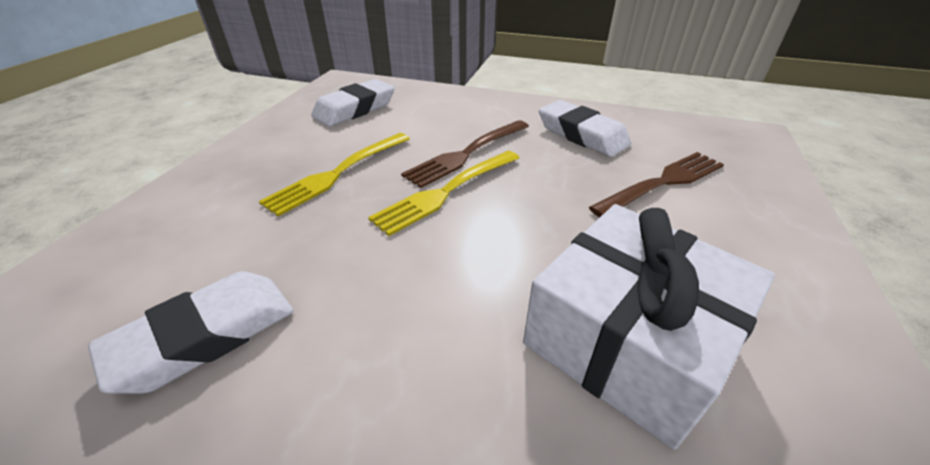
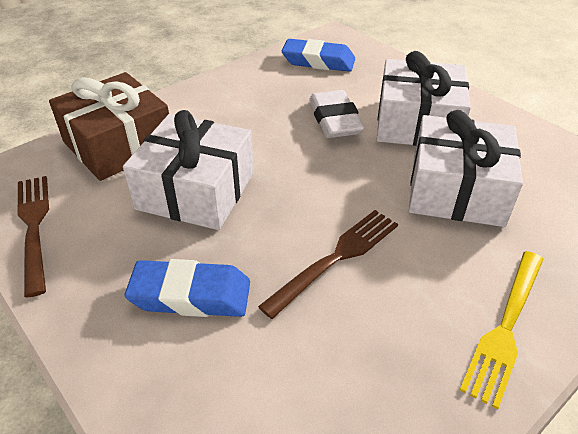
blue eraser: none = 0 -> [125,259,250,317] [282,39,355,72] = 2
brown gift: none = 0 -> [49,72,169,181] = 1
white eraser: [88,271,293,394] [311,79,395,126] [539,100,631,157] = 3 -> [309,90,365,138] = 1
white gift: [523,204,775,450] = 1 -> [123,110,254,230] [377,51,471,146] [409,110,523,227] = 3
yellow fork: [259,133,410,216] [368,151,519,236] = 2 -> [459,251,544,409] = 1

